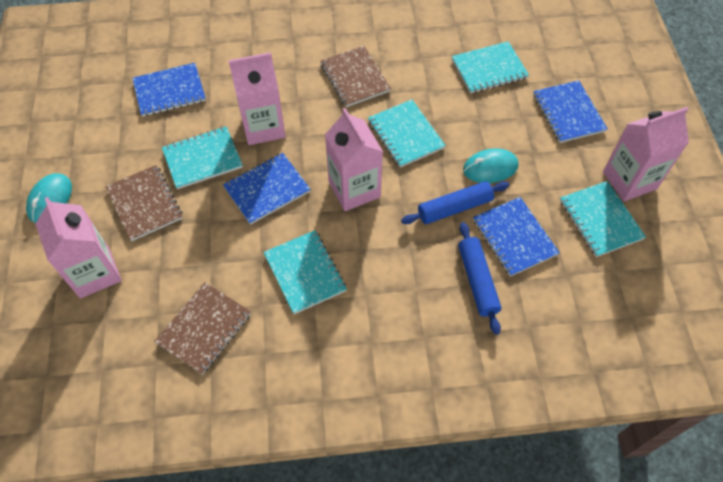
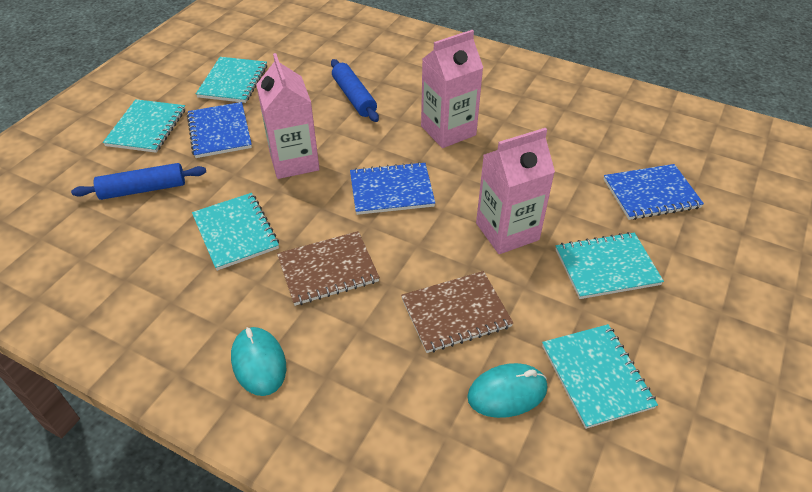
blue notebook: [132,63,206,117] [223,153,311,225] [473,197,560,277] [533,80,608,143] = 4 -> [187,102,252,158] [350,162,435,215] [604,164,704,220] = 3
brown notebook: [105,165,183,241] [154,282,251,375] [320,46,391,107] = 3 -> [277,231,380,306] [401,271,513,353] = 2
pink carton: [35,197,122,299] [228,52,286,145] [325,108,383,211] [603,107,689,202] = 4 -> [256,53,320,179] [421,30,483,148] [476,128,555,254] = 3

